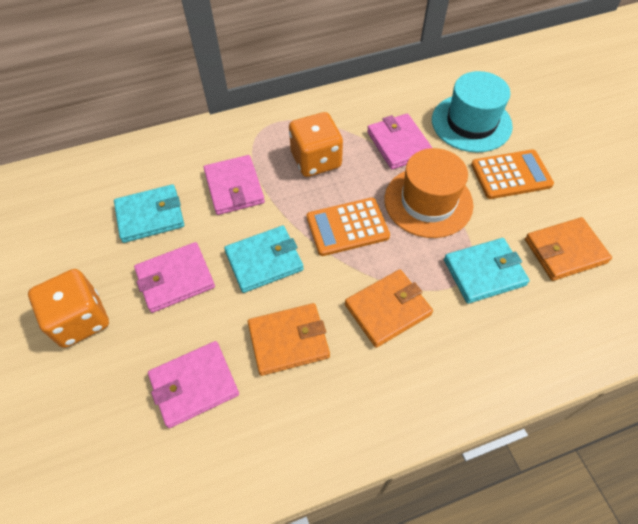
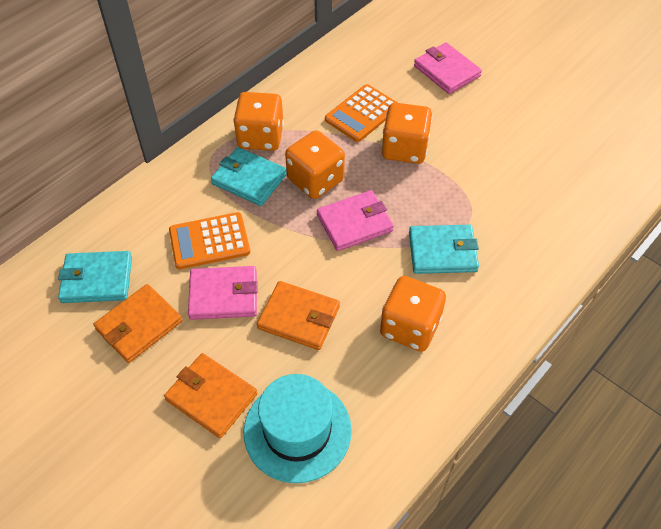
orange dice: [28,269,109,348] [289,112,343,177] = 2 -> [233,92,284,151] [285,130,345,199] [380,276,446,352] [381,103,432,164] = 4
orange hat: [385,148,473,238] = 1 -> none = 0
pink wallet: [134,242,215,313] [148,341,239,428] [204,155,265,215] [367,113,432,170] = 4 -> [188,266,258,320] [317,190,394,251] [414,42,482,94] = 3

